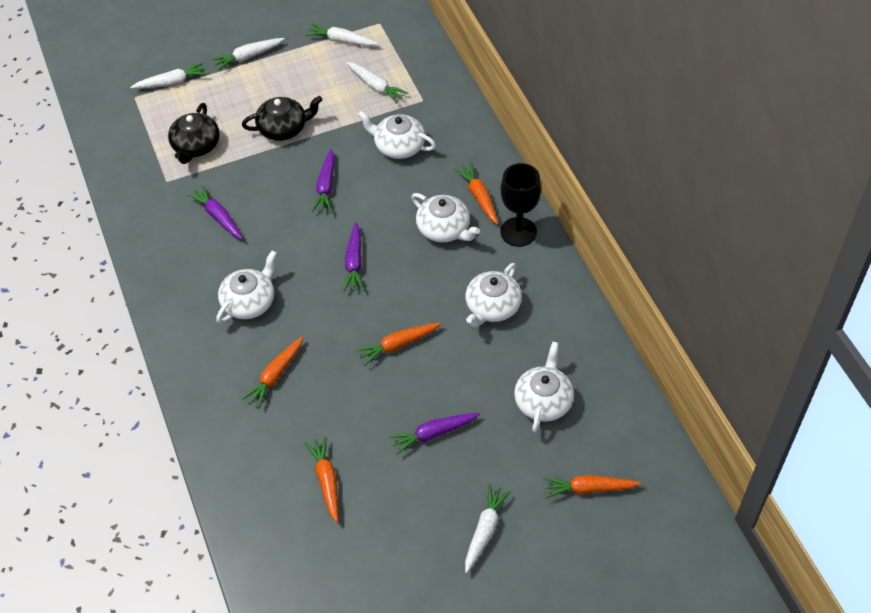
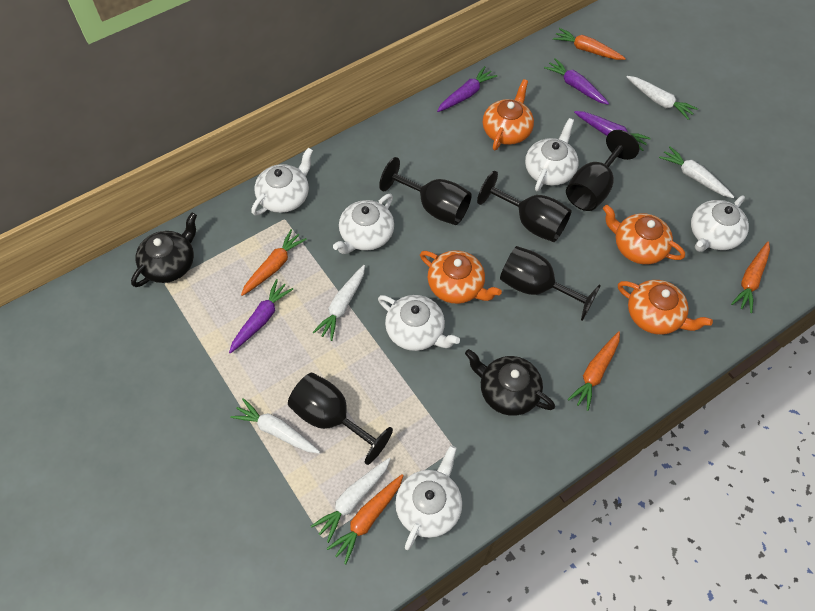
black goblet: [500,163,541,247] = 1 -> [288,373,393,465] [379,157,472,225] [477,171,571,242] [500,246,601,321] [566,130,639,211] = 5
orange teapot: none = 0 -> [420,250,502,304] [483,79,534,150] [603,205,685,264] [618,280,713,335] = 4
white teapot: [216,251,277,324] [358,111,436,159] [412,193,480,243] [465,263,522,327] [514,342,574,433] = 5 -> [251,148,313,216] [333,193,394,254] [378,295,460,351] [395,445,462,550] [525,118,579,191] [691,195,749,252] = 6

